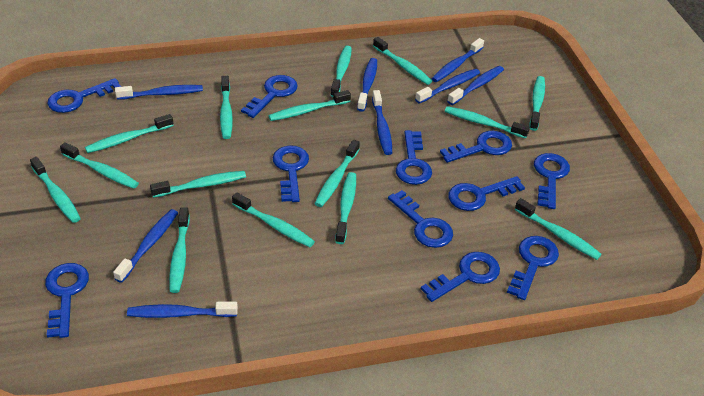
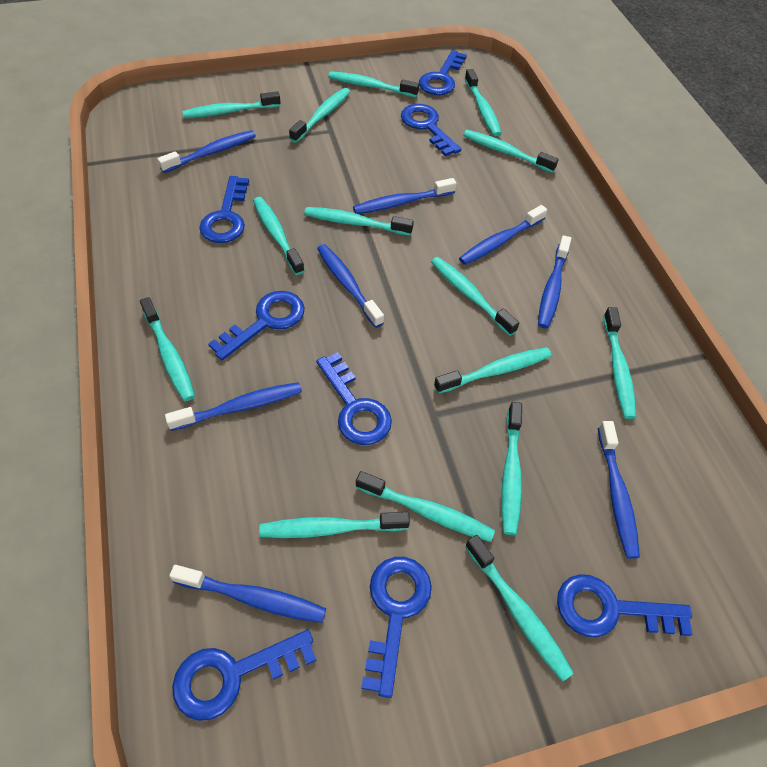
blue key: [45,263,89,338] [47,78,121,113] [241,75,298,118] [273,145,309,202] [388,190,453,248] [396,130,432,185] [421,252,500,302] [440,131,512,163] [448,176,525,211] [507,236,559,300] [534,153,570,209] = 11 -> [172,630,316,721] [199,176,249,243] [208,291,305,360] [316,352,392,445] [361,557,432,698] [401,104,461,156] [419,50,467,95] [557,574,692,637] = 8

